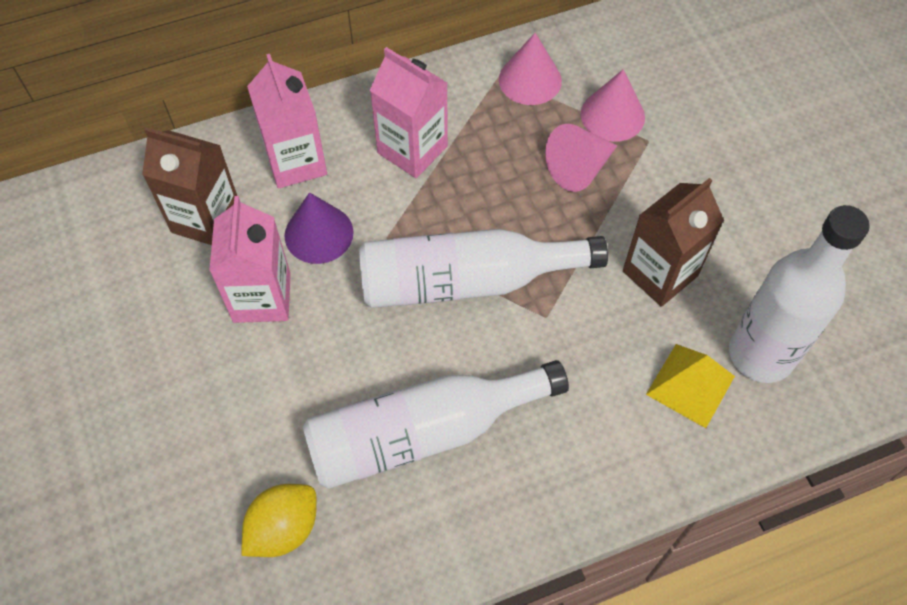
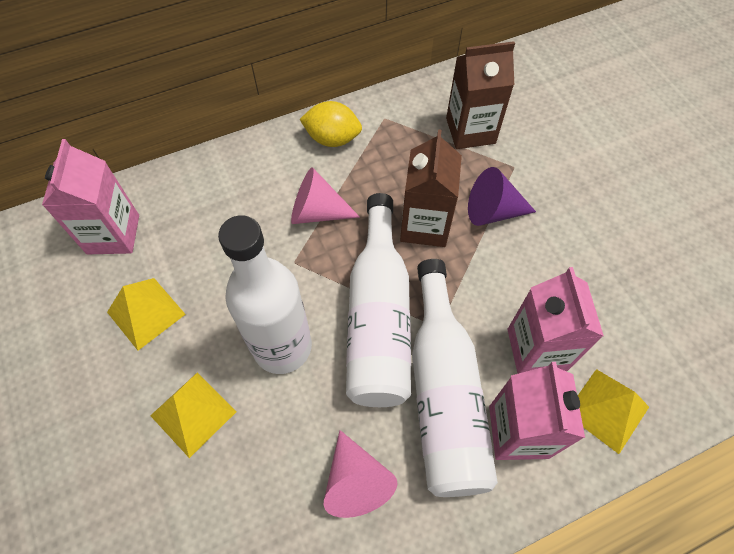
pink cone: [499,33,562,105] [545,124,617,192] [581,69,645,142] = 3 -> [291,167,360,224] [324,430,398,518] = 2
yellow pyramid: [646,344,735,428] = 1 -> [107,278,186,351] [150,372,236,458] [578,369,649,454] = 3

